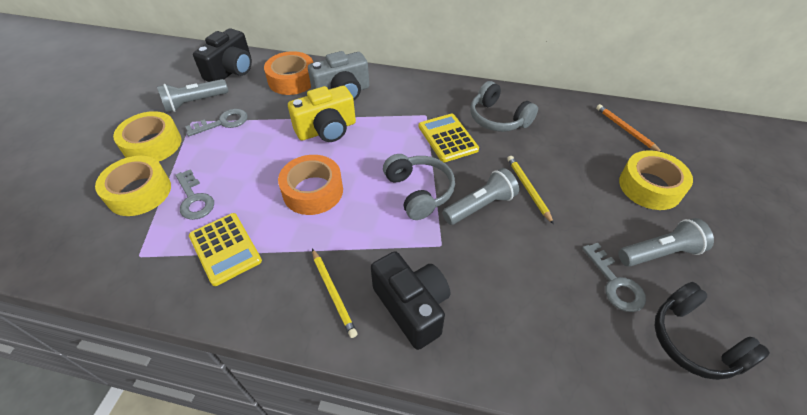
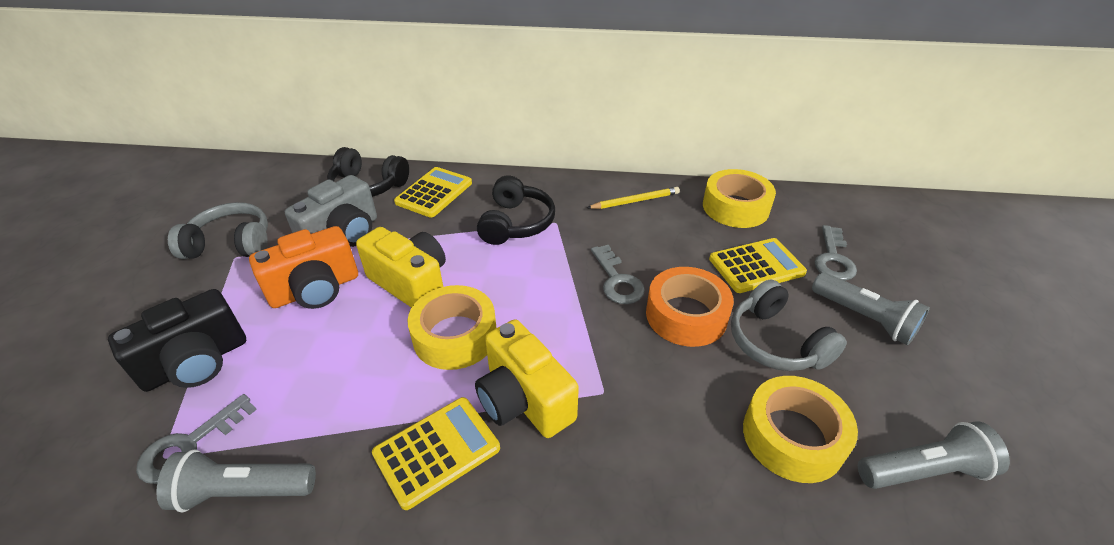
black camera: [193,28,252,82] [371,251,450,350] = 2 -> [108,289,247,392] = 1
black headphones: [654,282,770,380] = 1 -> [327,147,409,197] [477,175,555,245] = 2
orange camera: none = 0 -> [249,226,358,309] = 1
orange pencil: [596,104,662,152] = 1 -> none = 0
orange tape: [264,51,313,95] [278,155,343,215] = 2 -> [646,267,734,347] = 1
yellow calculator: [189,213,262,286] [419,114,479,162] = 2 -> [372,397,500,510] [394,167,472,218] [709,238,807,293] = 3
yellow camera: [288,86,356,142] = 1 -> [356,227,446,308] [475,319,579,438] = 2
yellow pencil: [312,249,358,338] [507,156,554,224] = 2 -> [587,187,680,209] = 1

